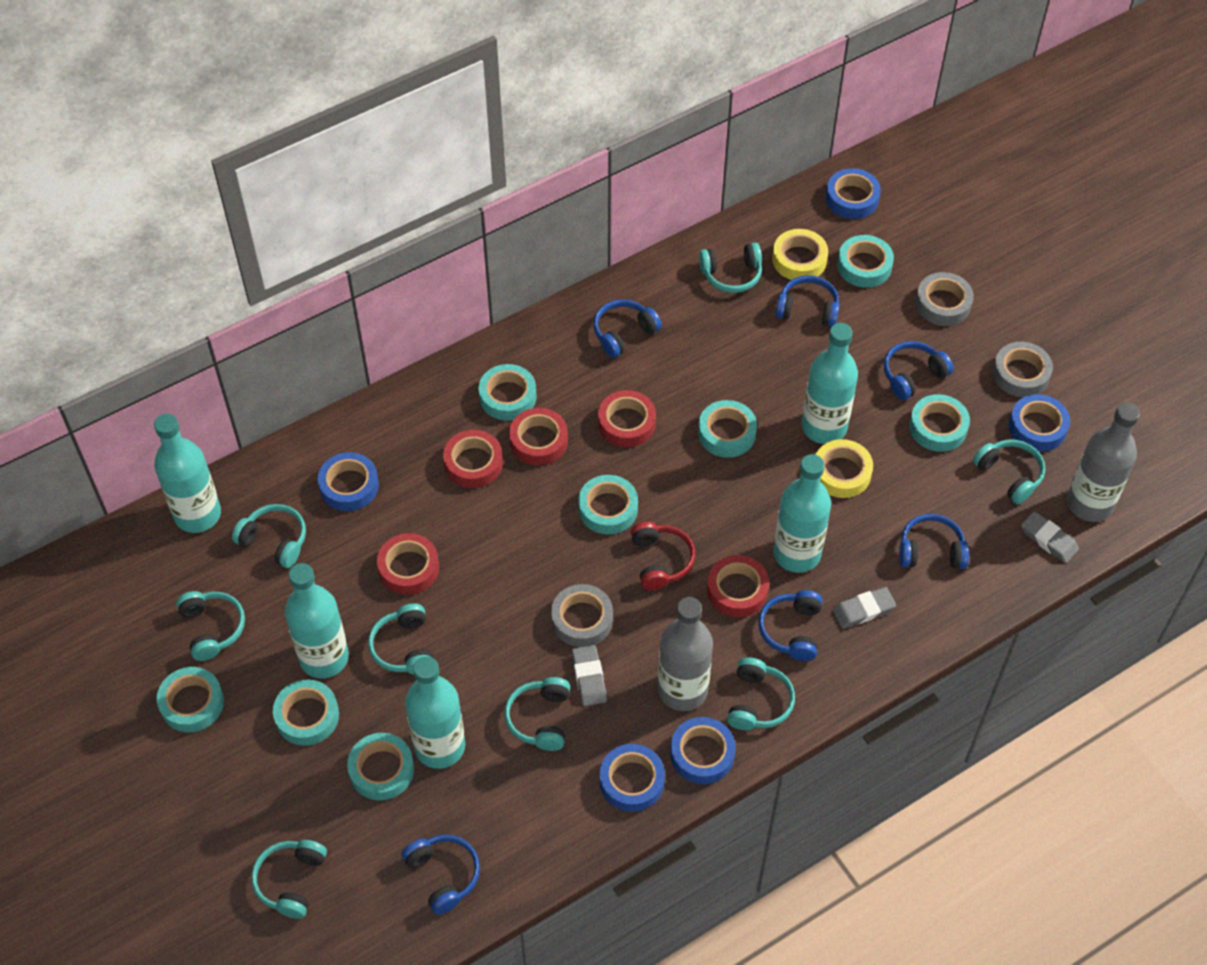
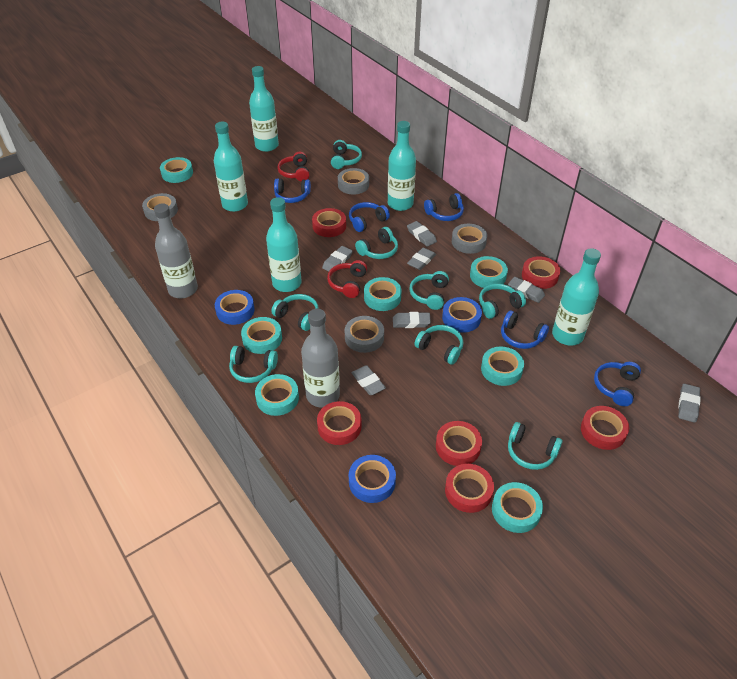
blue headphones: [402,834,480,915] [594,299,662,358] [758,590,823,661] [776,275,840,327] [884,341,954,400] [899,514,969,569] = 6 -> [274,178,311,203] [349,202,390,232] [424,193,464,221] [501,310,549,349] [594,362,641,406] = 5
blue tape: [318,452,379,511] [600,744,665,812] [670,717,736,784] [826,168,881,219] [1009,394,1070,452] = 5 -> [215,290,255,325] [349,455,396,503] [442,297,482,333] = 3
grey eraser: [572,645,607,706] [833,587,896,629] [1021,511,1079,563] = 3 -> [322,246,353,272] [351,365,386,395] [393,312,431,328] [407,221,437,247] [407,248,436,270] [508,277,545,303] [678,384,701,423] = 7
grey tape: [551,584,613,647] [916,272,974,326] [993,342,1053,397] = 3 -> [142,193,178,221] [338,168,369,194] [345,316,384,353] [452,224,487,254] = 4
red headphones: [631,521,695,590] = 1 -> [277,152,310,182] [327,260,367,298] = 2
red tape: [377,533,439,595] [443,430,503,488] [509,408,568,465] [598,390,656,448] [707,555,769,617] = 5 -> [312,208,346,237] [317,401,361,445] [436,421,482,466] [445,464,494,513] [522,256,560,289] [581,406,629,450] = 6
turquoise tape: [157,667,224,732] [273,680,339,746] [347,733,414,800] [479,364,536,421] [579,475,638,534] [698,400,757,458] [837,235,894,288] [909,394,970,452] = 8 -> [160,157,193,183] [241,317,282,354] [255,374,299,416] [364,277,402,311] [470,256,508,288] [481,347,524,386] [492,482,543,533] = 7
yellow tape: [772,229,828,280] [816,439,873,498] = 2 -> none = 0

